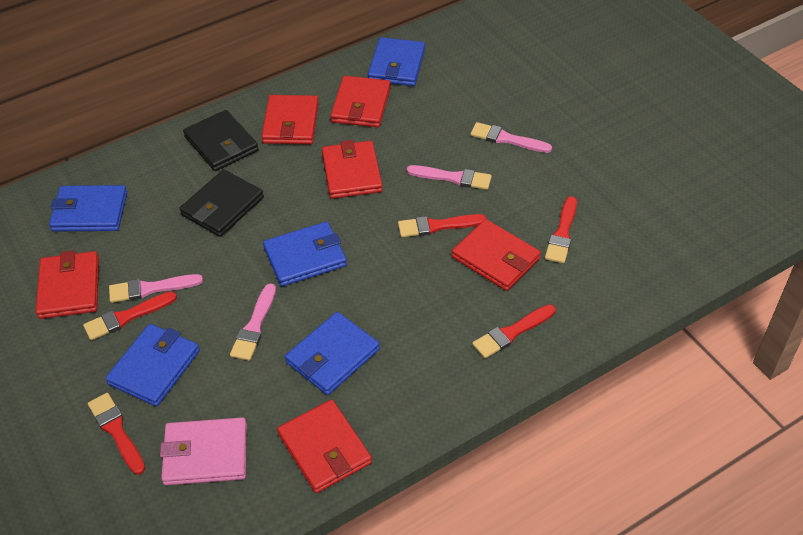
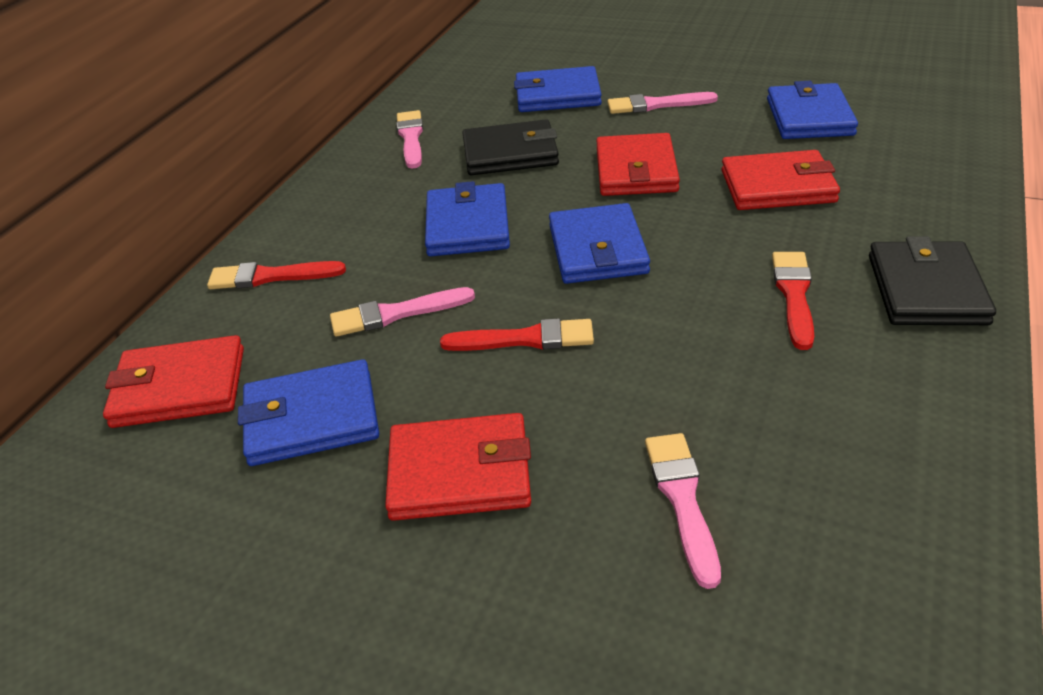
pink wallet: [160,417,247,485] = 1 -> none = 0
red brush: [83,291,177,340] [88,393,145,475] [398,214,486,237] [472,304,556,358] [545,196,577,263] = 5 -> [207,261,346,289] [440,318,594,351] [772,252,814,350] = 3
red wallet: [36,250,99,319] [261,95,319,144] [277,400,372,493] [322,140,383,199] [330,76,391,127] [452,219,541,291] = 6 -> [103,335,244,428] [385,413,531,521] [596,133,680,196] [722,150,840,210] = 4

